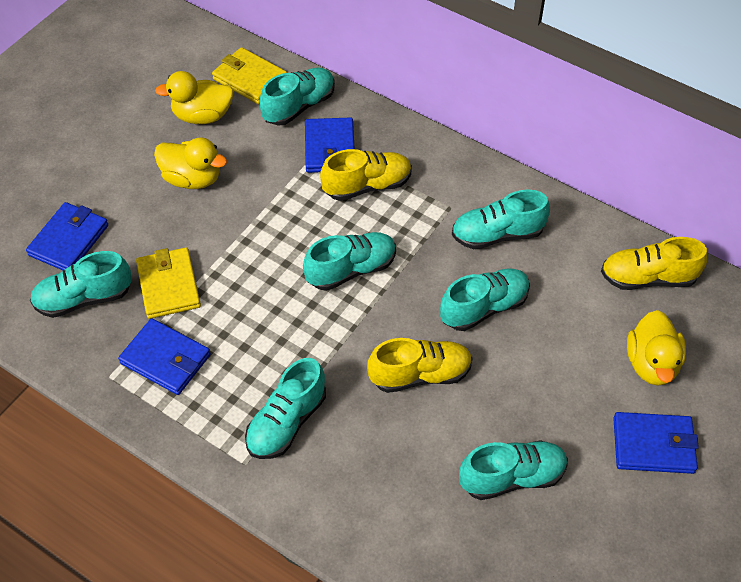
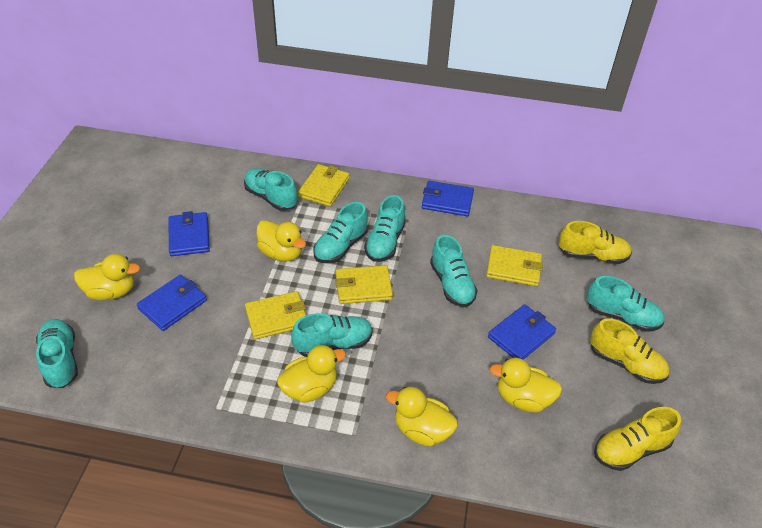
yellow duck: [154,137,227,189] [155,71,234,124] [627,310,686,386] = 3 -> [74,254,140,300] [256,220,306,262] [277,345,346,403] [386,387,458,447] [489,358,562,412] = 5
yellow wallet: [136,247,201,319] [212,47,287,104] = 2 -> [245,291,306,340] [298,164,350,207] [335,265,393,304] [486,245,543,286] = 4

